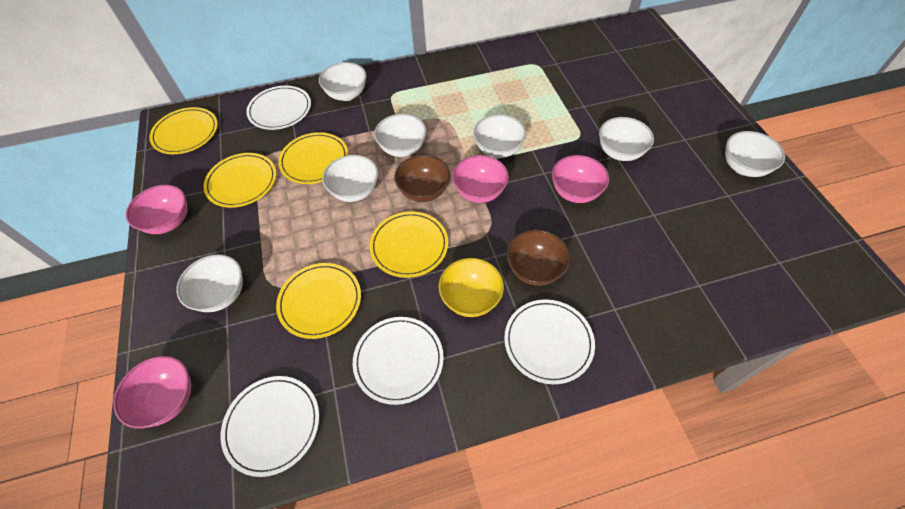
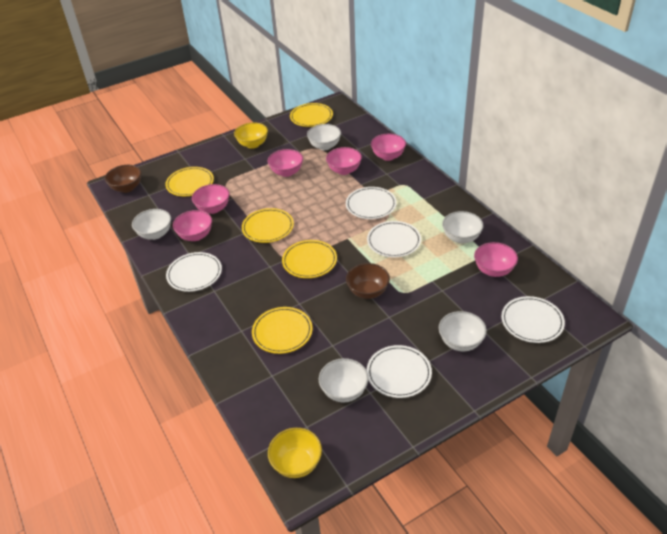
pink bowl: [113,356,191,429] [126,185,188,234] [452,155,509,203] [552,155,609,203] = 4 -> [173,210,212,241] [192,184,230,214] [268,149,303,177] [326,147,362,175] [371,134,406,161] [474,242,518,277] = 6
white bowl: [176,254,243,312] [319,62,367,101] [322,155,378,202] [374,114,427,157] [473,114,526,158] [599,117,654,161] [725,131,785,177] = 7 -> [132,209,171,240] [307,124,341,150] [319,358,369,402] [439,311,487,351] [442,211,484,243] = 5
white plate: [221,376,319,477] [246,86,311,130] [353,317,444,405] [504,299,595,384] = 4 -> [166,252,222,292] [346,187,397,219] [367,221,421,257] [367,345,432,398] [501,296,565,343] = 5
yellow bowl: [438,258,504,317] = 1 -> [234,122,268,149] [268,428,322,478] = 2

